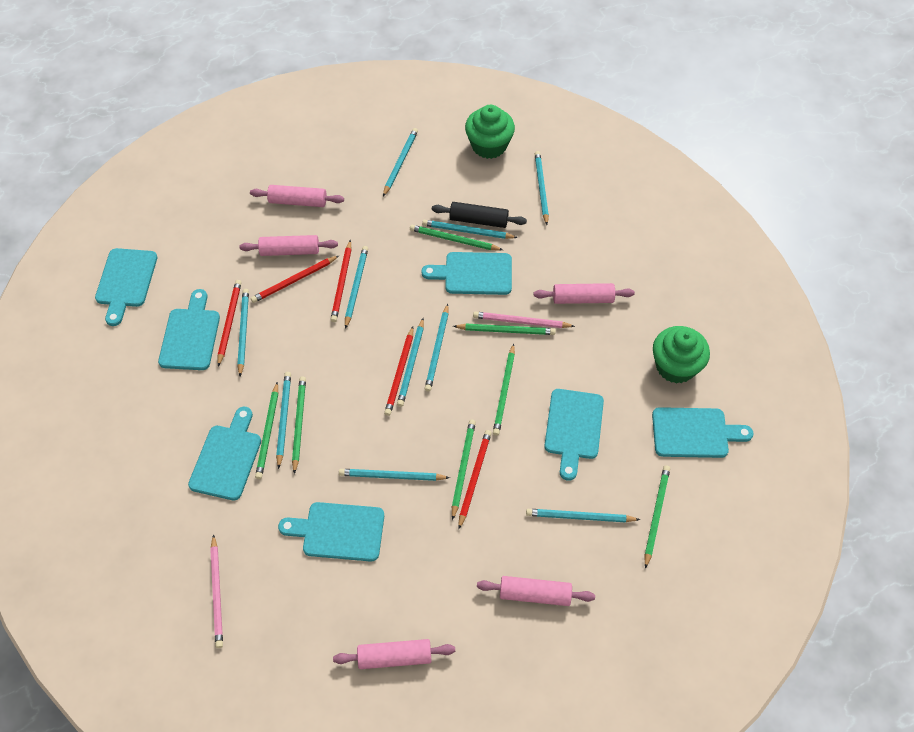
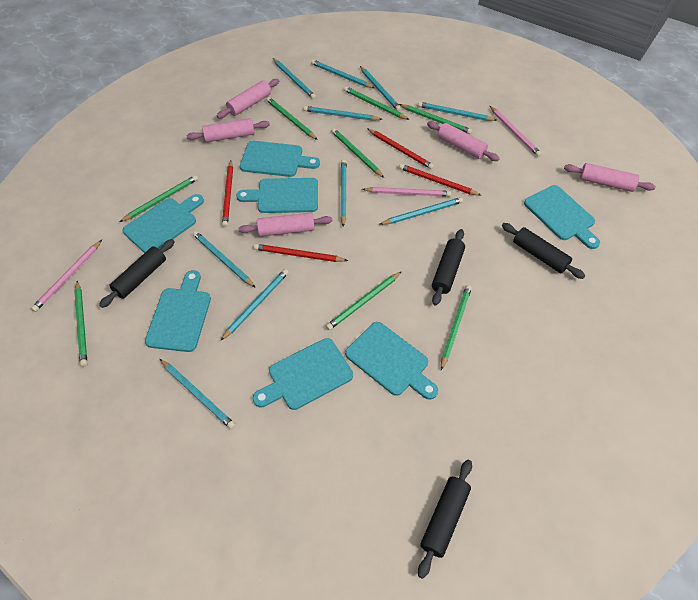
black rolling pin: [432,202,527,228] = 1 -> [99,239,175,308] [418,460,472,579] [432,229,465,306] [502,223,585,279] = 4
green cupcake: [465,105,515,159] [653,326,710,384] = 2 -> none = 0
green pencil: [255,382,278,479] [292,376,306,474] [410,225,503,251] [452,419,476,520] [453,324,556,335] [493,344,515,436] [645,465,670,569] = 7 -> [74,281,87,367] [120,175,198,222] [266,97,318,140] [326,271,402,330] [331,128,384,178] [344,86,409,120] [399,104,472,134] [441,285,472,370] = 8
pink pencil: [210,534,223,648] [473,312,575,328] = 2 -> [31,240,102,312] [362,187,451,197] [490,106,542,157] = 3
red pencil: [218,280,242,367] [251,256,339,303] [330,240,352,322] [384,326,413,416] [458,430,492,529] = 5 -> [222,161,233,227] [254,244,348,262] [367,128,434,169] [399,164,482,196] = 4

